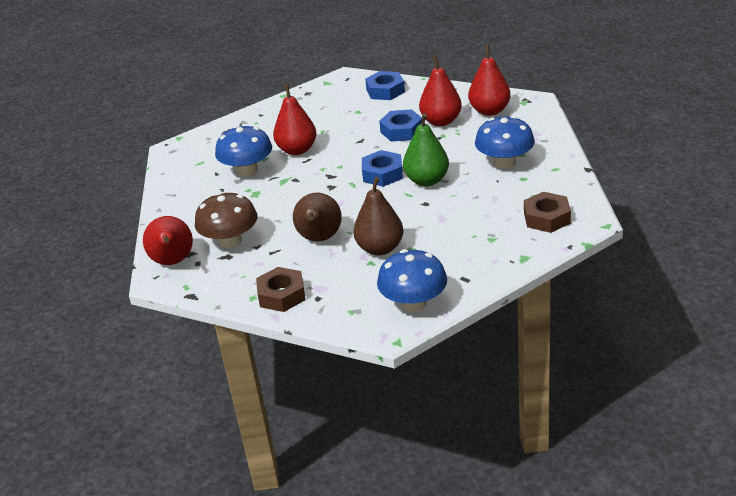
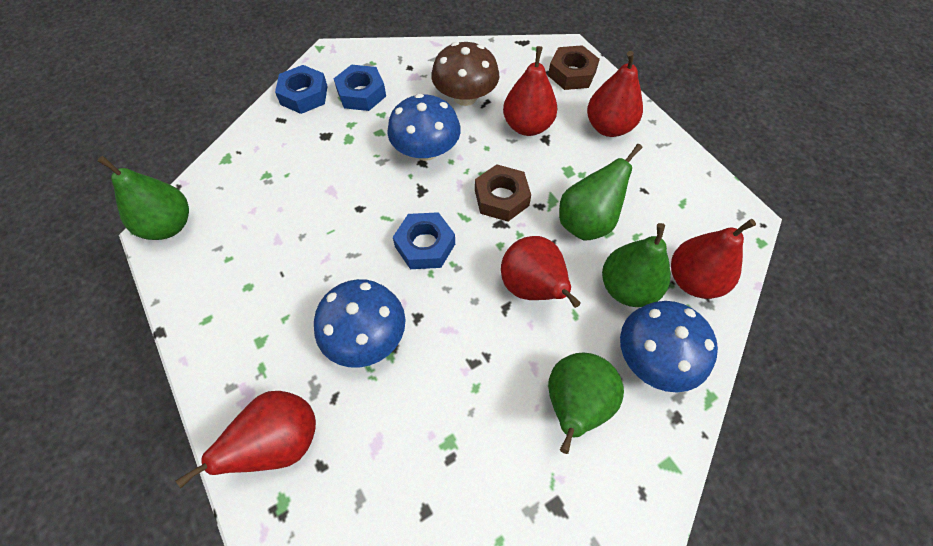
brown pear: [293,193,342,241] [353,177,404,256] = 2 -> none = 0
green pear: [403,113,449,186] = 1 -> [97,156,189,240] [548,353,624,454] [559,144,643,241] [602,223,671,307] = 4
red pear: [143,216,193,265] [273,84,317,155] [419,55,462,126] [468,45,511,116] = 4 -> [175,391,316,488] [501,236,581,308] [503,46,558,136] [587,51,643,137] [671,219,756,299] = 5

